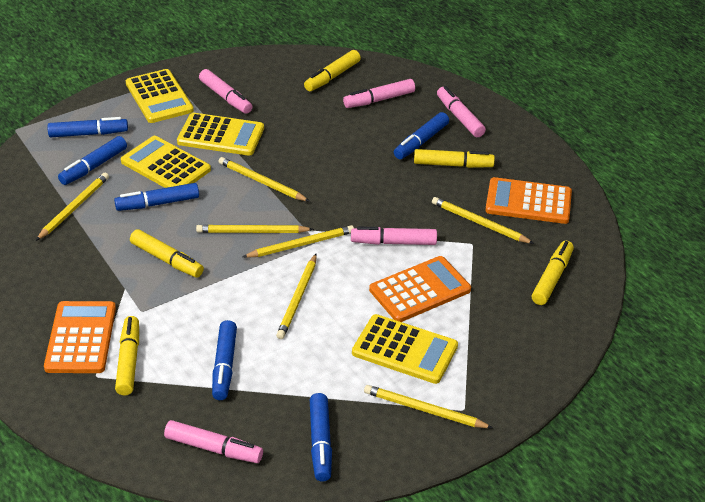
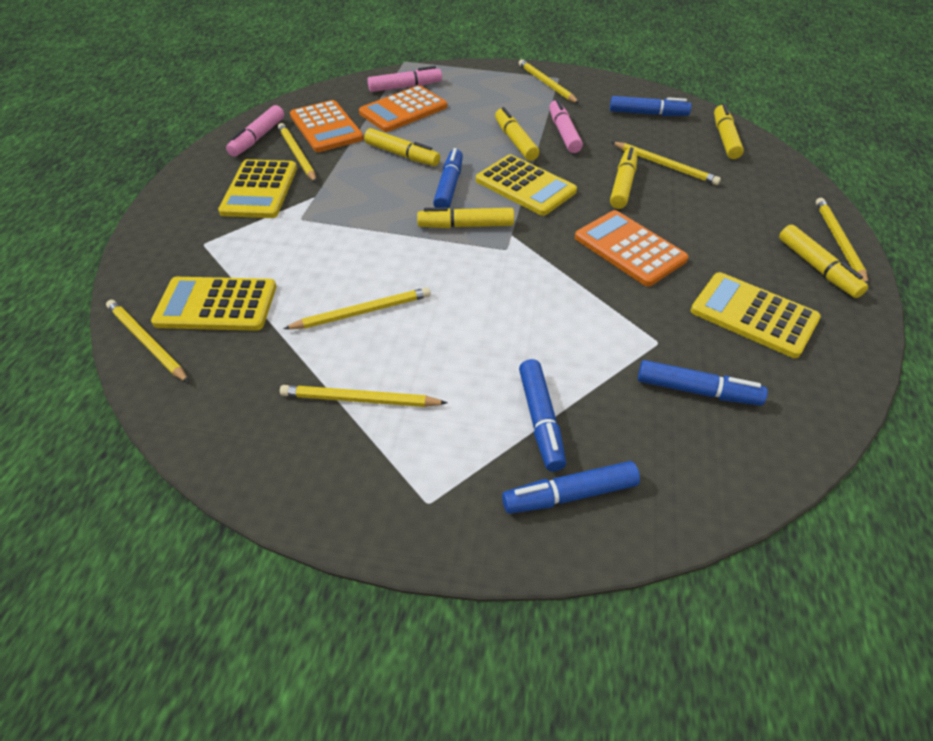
blue marker: [47,117,128,137] [58,136,127,185] [114,183,199,211] [212,320,237,400] [310,393,332,482] [394,112,449,159] = 6 -> [433,148,463,208] [502,461,640,514] [519,359,566,471] [610,96,692,116] [638,360,768,406] = 5
pink marker: [164,420,263,463] [199,69,253,114] [343,79,415,108] [351,226,437,245] [437,86,486,137] = 5 -> [226,105,284,157] [368,66,442,92] [549,99,583,153] = 3
yellow marker: [115,316,139,395] [130,229,204,278] [304,50,361,91] [414,149,495,168] [531,241,574,305] = 5 -> [364,128,440,166] [417,207,514,228] [495,107,539,161] [610,147,637,209] [714,104,744,159] [779,225,868,298] = 6

